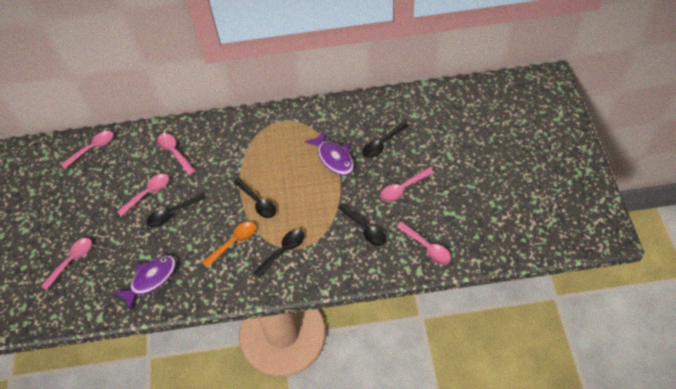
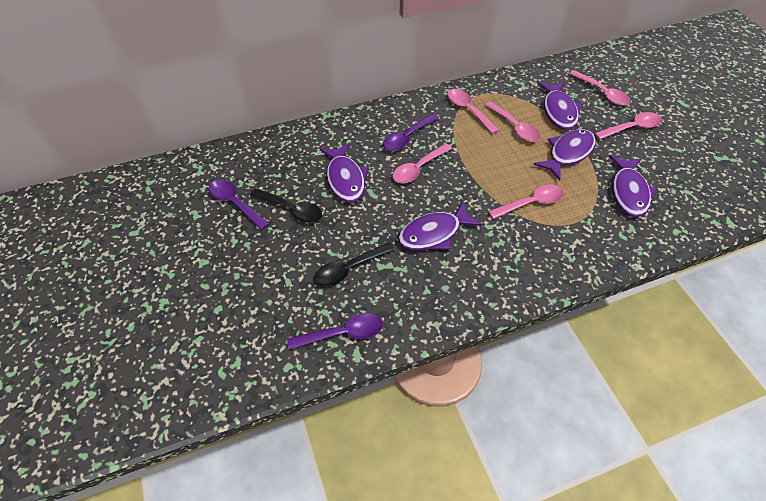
black spoon: [146,193,205,227] [233,178,276,218] [253,229,305,278] [338,203,386,246] [363,122,409,158] = 5 -> [251,188,322,223] [314,242,395,287] = 2
orange spoon: [202,222,256,267] = 1 -> none = 0
purple fish: [114,255,176,311] [305,130,354,175] = 2 -> [320,143,369,202] [398,201,482,251] [533,129,596,181] [537,82,583,130] [609,155,657,217] = 5
purple spoon: none = 0 -> [209,180,270,230] [287,313,383,350] [383,113,439,151] = 3

